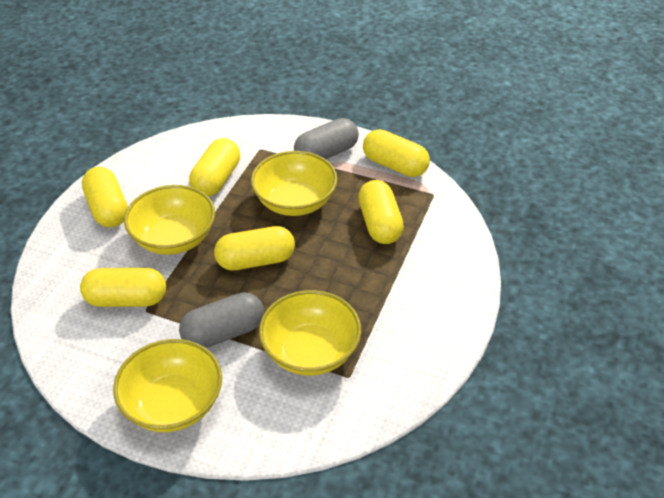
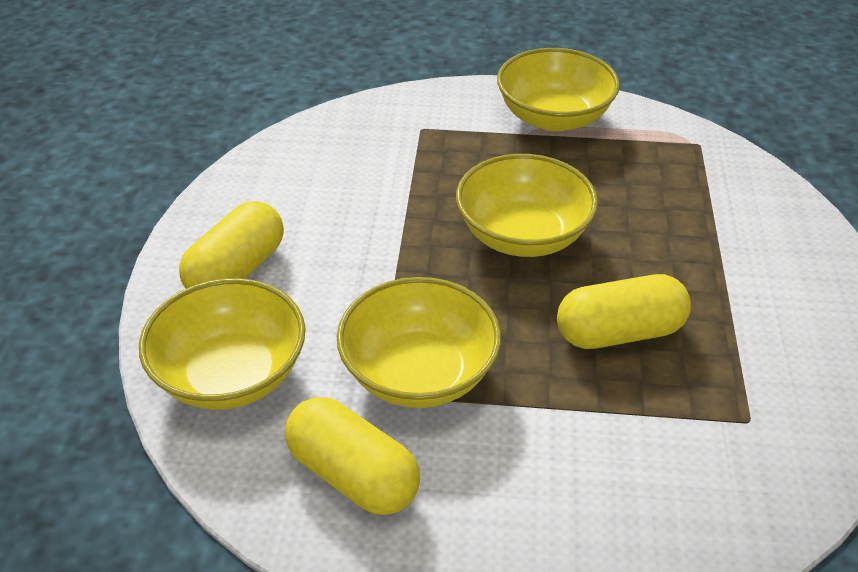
grey capsule: [179,292,264,348] [294,118,359,159] = 2 -> none = 0
yellow capsule: [80,268,166,307] [82,167,128,228] [189,138,240,197] [214,226,295,270] [358,180,404,244] [363,129,430,177] = 6 -> [179,201,284,289] [285,397,420,515] [557,274,691,349] = 3

